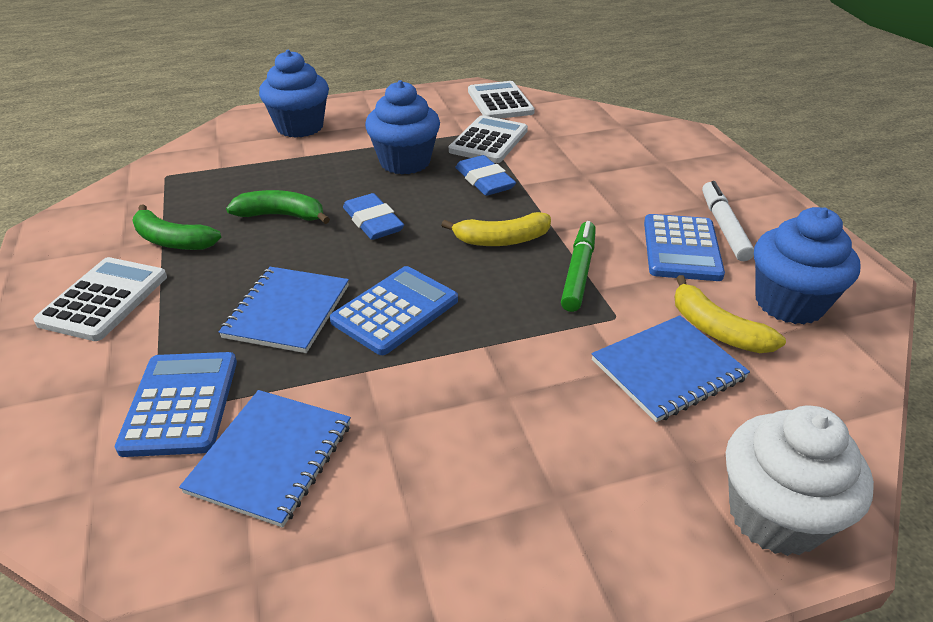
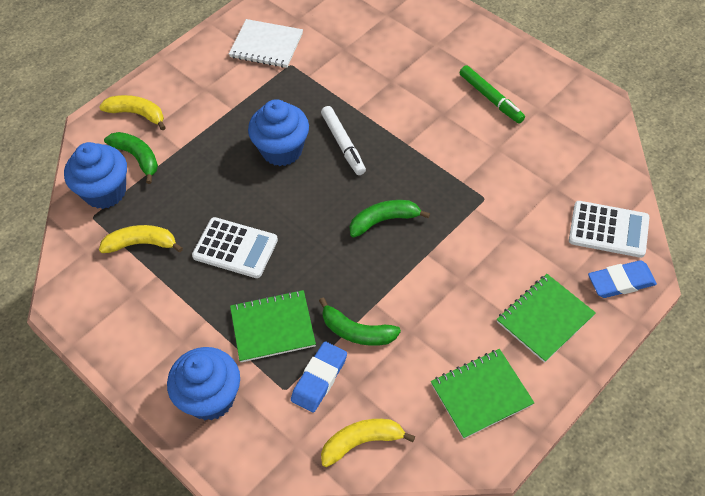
blue calculator: [115,352,237,457] [330,266,458,355] [644,214,725,281] = 3 -> none = 0
blue notebook: [179,390,351,528] [219,267,349,353] [592,315,750,422] = 3 -> none = 0
green banana: [132,204,221,250] [226,190,330,224] = 2 -> [104,132,158,184] [319,298,401,346] [350,200,430,237] = 3
green notebook: none = 0 -> [230,290,316,362] [431,349,534,439] [497,274,596,363] = 3
white calculator: [33,257,167,341] [449,115,528,163] [468,81,535,119] = 3 -> [192,217,278,278] [569,201,649,258] = 2
white cupcake: [726,406,874,556] = 1 -> none = 0
white notebook: none = 0 -> [229,19,303,68] = 1
yellow banana: [441,212,551,246] [675,275,786,353] = 2 -> [99,95,166,130] [99,225,183,253] [321,419,415,467] = 3

